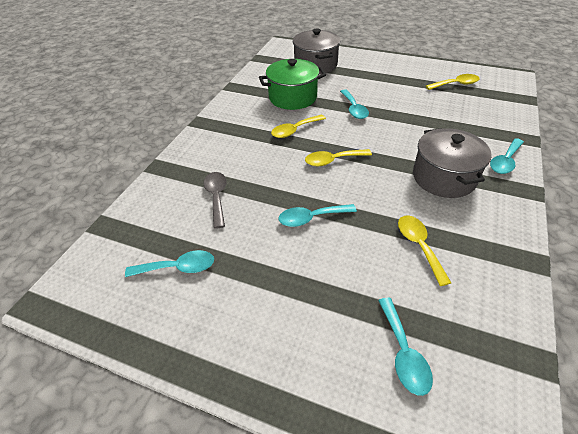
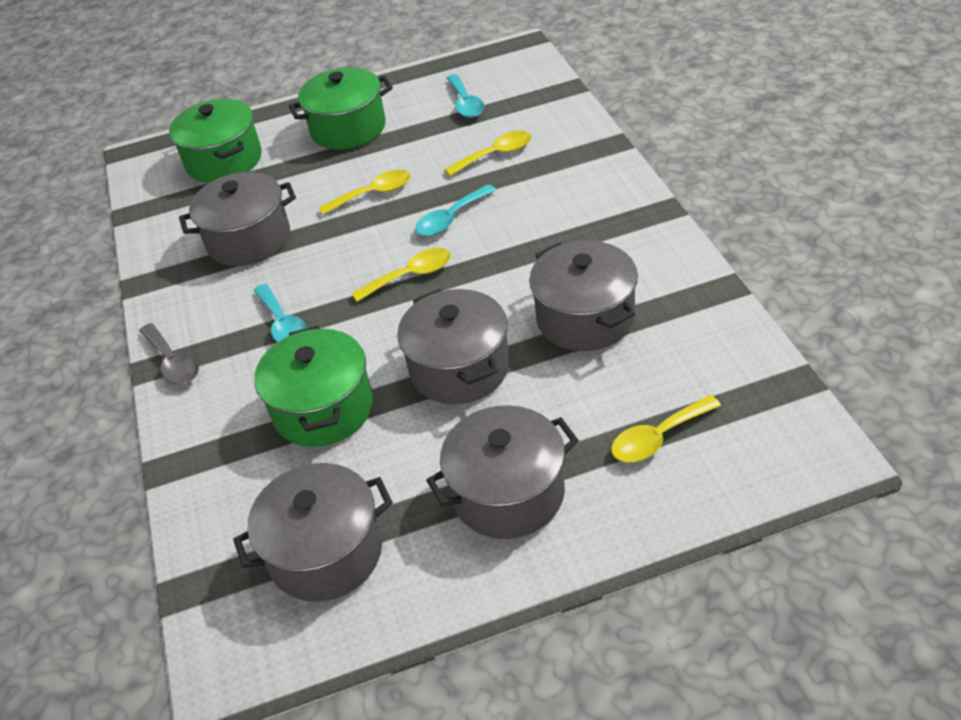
green pot: [259,59,326,110] = 1 -> [169,99,262,183] [254,326,373,447] [289,67,393,150] = 3
grey pot: [293,28,341,74] [413,128,492,198] = 2 -> [179,172,296,266] [233,463,393,602] [397,289,510,404] [426,405,579,539] [529,241,638,351] = 5
turquoise spoon: [125,250,214,277] [279,204,357,227] [340,89,369,119] [378,298,433,396] [490,138,524,174] = 5 -> [254,284,307,343] [415,184,496,236] [447,74,484,118] = 3

